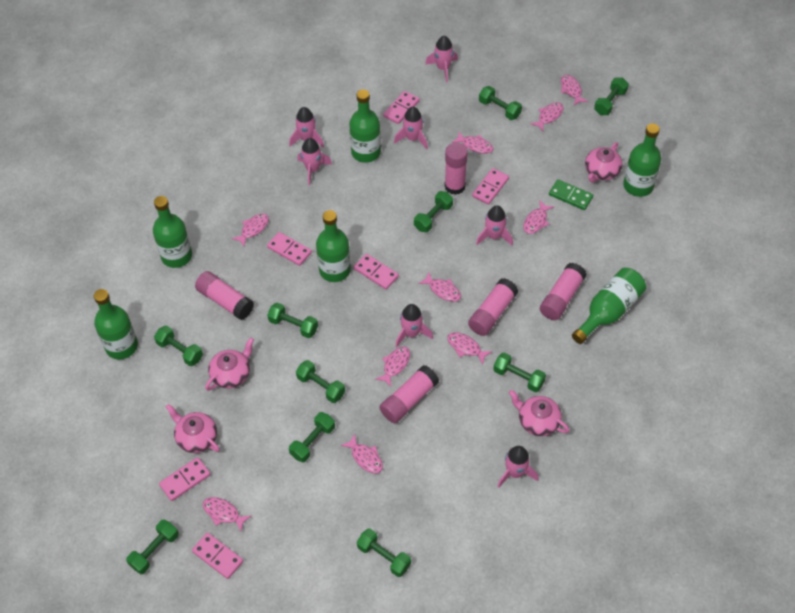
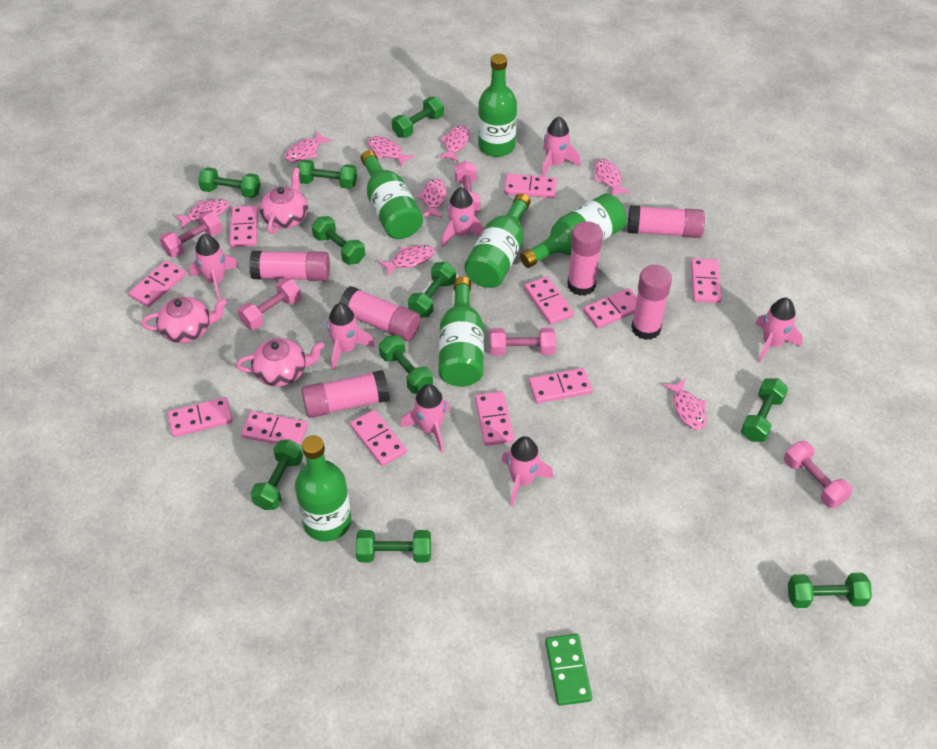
pink domino: [159,457,211,501] [192,533,243,579] [267,232,312,266] [354,254,399,290] [383,91,420,124] [472,168,509,205] = 6 -> [129,260,186,307] [168,397,233,437] [229,206,258,247] [241,411,308,445] [350,409,407,466] [475,391,514,446] [504,174,557,198] [524,276,574,325] [529,368,593,403] [583,288,637,328] [691,258,722,303] = 11
pink dumbbell: none = 0 -> [159,211,223,257] [238,278,301,330] [455,161,480,213] [490,328,556,356] [784,441,852,508] = 5
pink fish: [203,497,251,532] [232,213,269,247] [341,434,383,473] [375,346,410,387] [418,272,461,302] [447,332,493,365] [452,132,494,154] [523,200,554,234] [530,102,564,131] [561,75,588,106] = 10 -> [174,199,230,229] [285,131,332,162] [368,136,415,167] [378,245,435,276] [417,178,447,218] [438,125,469,162] [594,159,630,196] [663,379,707,430] = 8
pink glue stick: [195,271,254,320] [380,365,439,423] [444,143,468,195] [468,278,519,336] [540,263,587,320] = 5 -> [249,251,330,281] [301,370,390,418] [339,286,421,341] [567,221,603,296] [628,205,705,238] [631,265,672,340] = 6
pink teapot: [166,404,220,453] [205,338,254,391] [509,390,570,436] [585,142,623,183] = 4 -> [141,297,227,343] [236,338,325,387] [259,168,308,234] = 3

